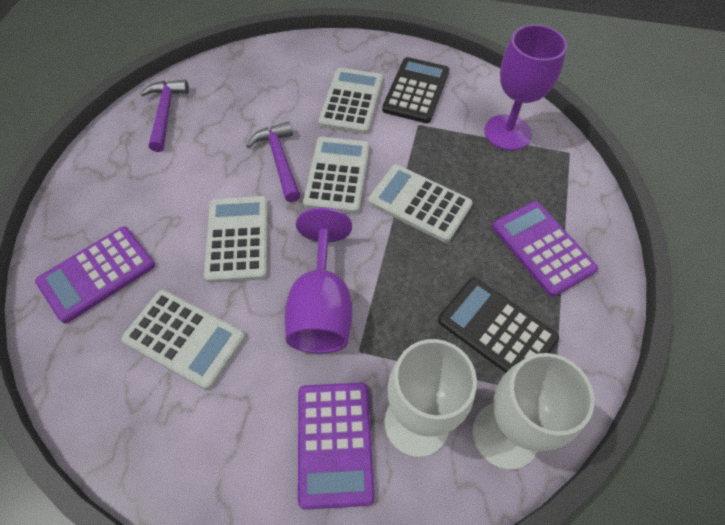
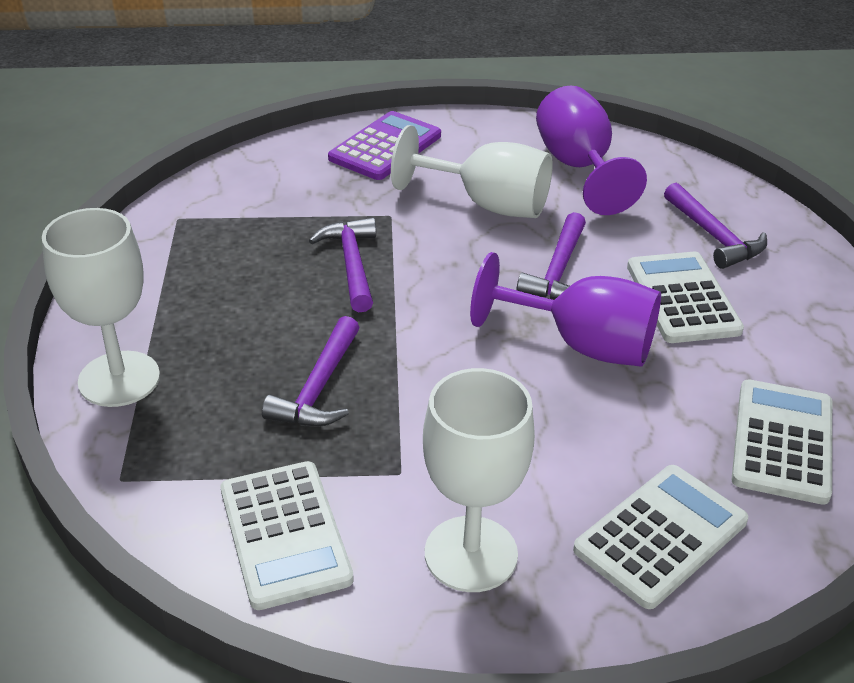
black calculator: [382,57,449,123] [438,278,559,373] = 2 -> none = 0
purple calculator: [35,226,155,323] [298,383,375,510] [492,201,598,297] = 3 -> [328,111,441,180] = 1
purple hammer: [140,79,189,152] [246,121,301,202] = 2 -> [262,316,360,427] [309,217,376,312] [516,212,586,300] [664,183,767,269] = 4
white calculator: [121,290,245,390] [204,196,268,283] [303,137,370,214] [318,68,383,134] [368,165,473,243] = 5 -> [220,461,354,610] [573,465,748,609] [627,252,744,343] [731,380,832,505] = 4
white goblet: [384,339,477,457] [473,353,595,470] = 2 -> [42,208,160,407] [391,125,553,218] [423,368,535,592] = 3

